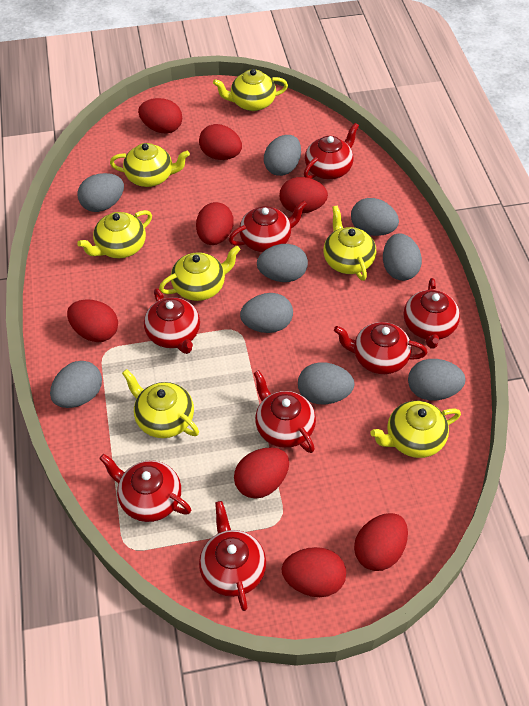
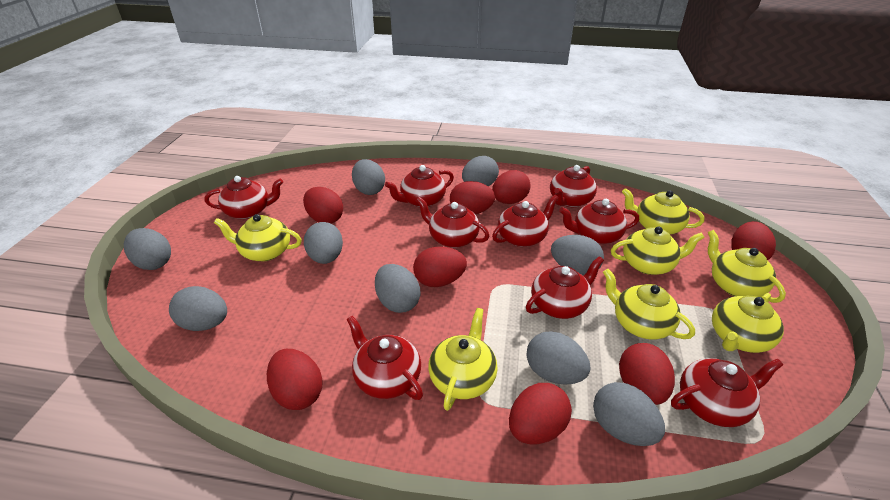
red teapot: [99,454,191,522] [144,288,200,354] [199,501,266,611] [229,200,307,252] [254,370,316,453] [304,123,359,179] [334,322,427,374] [404,278,460,349] = 8 -> [205,176,283,219] [347,316,423,400] [385,165,454,207] [416,197,489,248] [492,195,559,247] [526,256,604,319] [550,165,597,207] [559,199,639,244] [671,358,783,427] = 9

